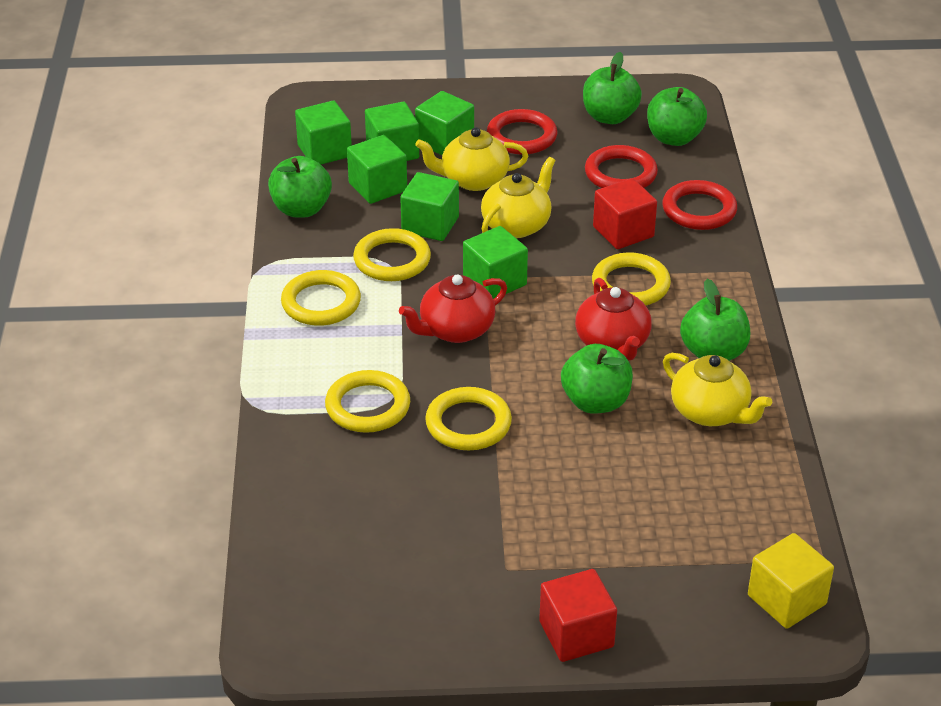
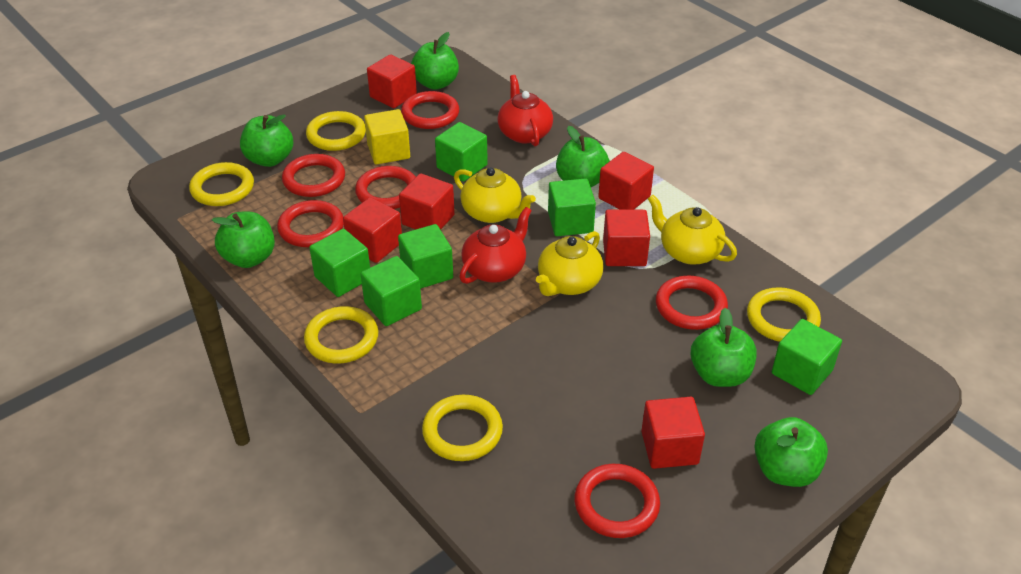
green apple: [268,156,332,218] [561,344,633,414] [583,52,642,124] [647,87,707,146] [680,279,750,361] = 5 -> [212,211,275,268] [240,114,293,167] [411,32,459,90] [556,126,610,187] [691,308,757,387] [754,417,828,487] = 6
red cube: [539,569,617,662] [593,178,657,249] = 2 -> [343,197,402,263] [367,54,417,108] [399,173,455,230] [598,152,654,210] [603,209,650,266] [641,397,705,469] = 6
red ring: [487,109,558,155] [585,145,658,188] [662,180,737,230] = 3 -> [277,200,344,247] [282,154,345,197] [355,166,416,209] [401,91,459,129] [574,464,660,538] [656,276,728,330] = 6

